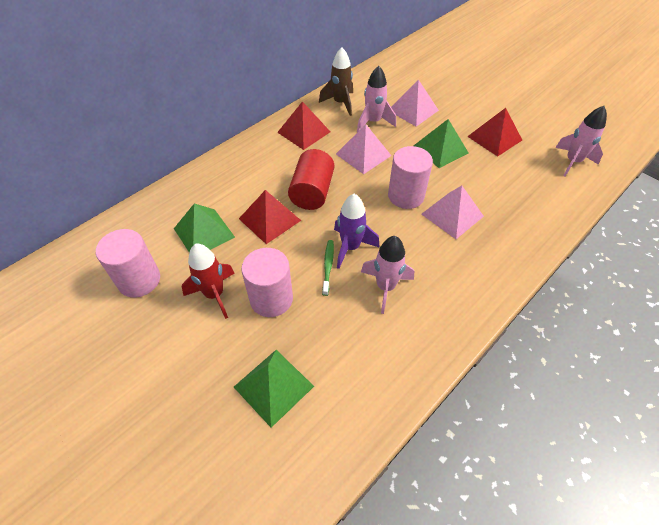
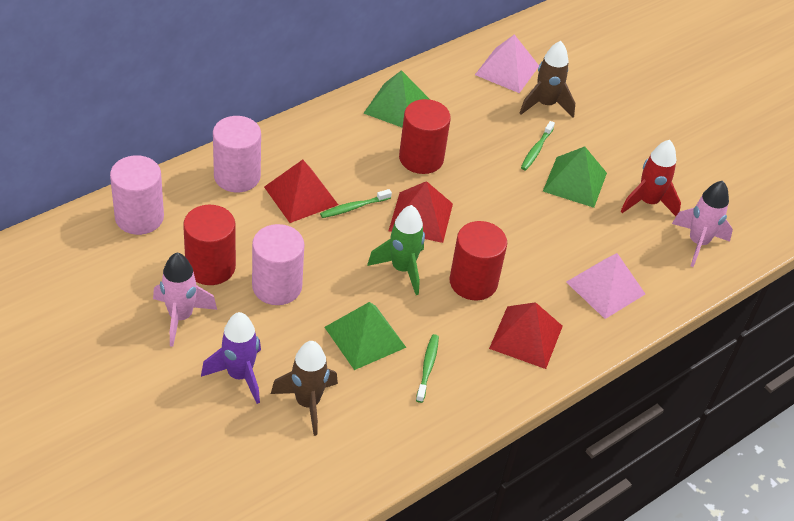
brown rocket: [319,47,353,116] = 1 -> [271,341,338,436] [520,41,575,118] = 2
green rocket: none = 0 -> [367,205,425,295] = 1
green toothbrush: [322,240,334,296] = 1 -> [320,189,392,218] [416,334,439,403] [521,121,555,170] = 3
pink pyramid: [336,124,392,174] [391,80,439,127] [421,186,484,239] = 3 -> [475,34,539,93] [566,253,645,319] = 2
pink rocket: [357,66,396,132] [361,236,414,314] [555,106,607,177] = 3 -> [153,253,217,347] [672,181,733,267] = 2
red cylinder: [288,149,334,210] = 1 -> [183,205,236,285] [399,99,451,174] [450,221,507,300] = 3

